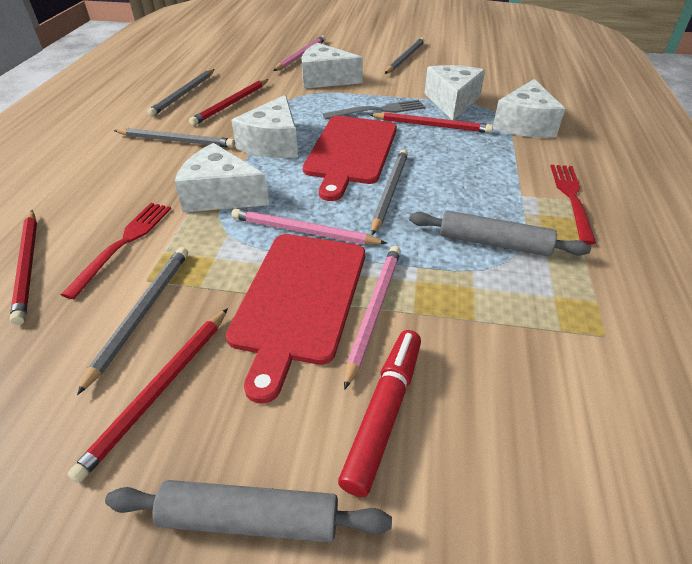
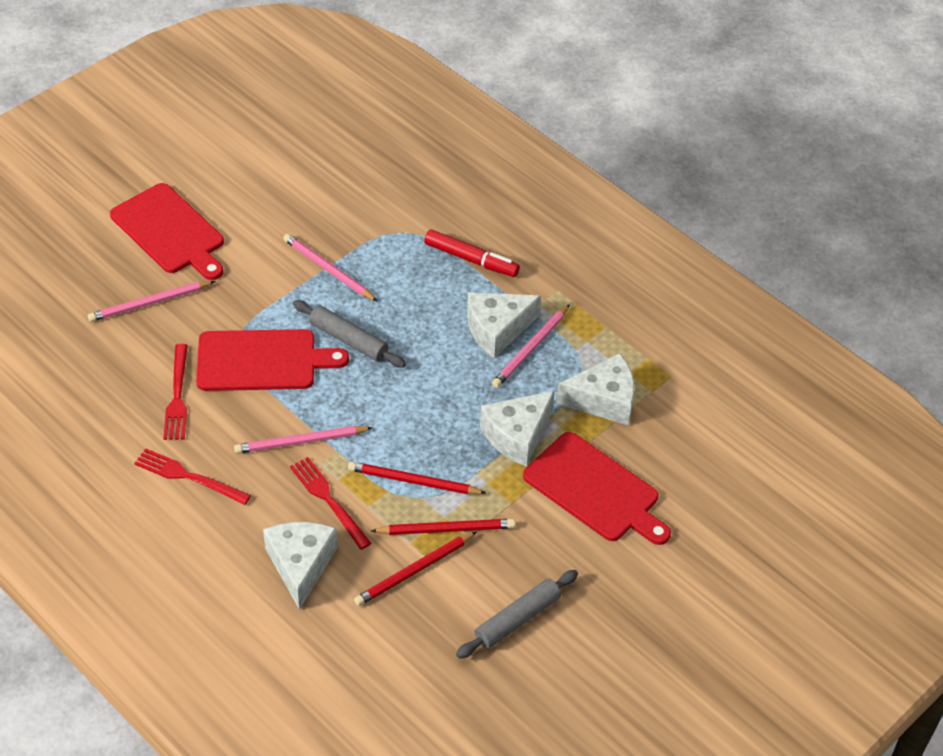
grey fork: [323,100,425,119] = 1 -> none = 0
grey pencil: [77,247,188,395] [114,128,235,148] [147,69,215,117] [371,150,408,235] [385,38,425,74] = 5 -> none = 0
pink pencil: [231,209,387,245] [273,35,326,71] [344,246,401,390] = 3 -> [88,281,215,322] [234,426,372,454] [283,234,378,302] [492,304,570,388] = 4
red cutting board: [226,234,365,403] [303,116,397,201] = 2 -> [110,183,224,280] [196,329,349,391] [523,432,671,545] = 3
red fork: [61,203,171,299] [550,165,596,245] = 2 -> [134,448,251,505] [163,344,188,440] [290,457,372,550] = 3
red pencil: [10,210,37,325] [67,308,228,483] [189,79,268,126] [369,112,493,133] = 4 -> [348,461,486,494] [354,532,477,606] [371,519,515,535] = 3
white cheese: [174,143,269,212] [231,95,298,158] [301,43,363,89] [424,65,485,120] [493,79,565,138] = 5 -> [263,522,337,610] [467,292,541,358] [480,391,555,467] [556,353,634,425] = 4

